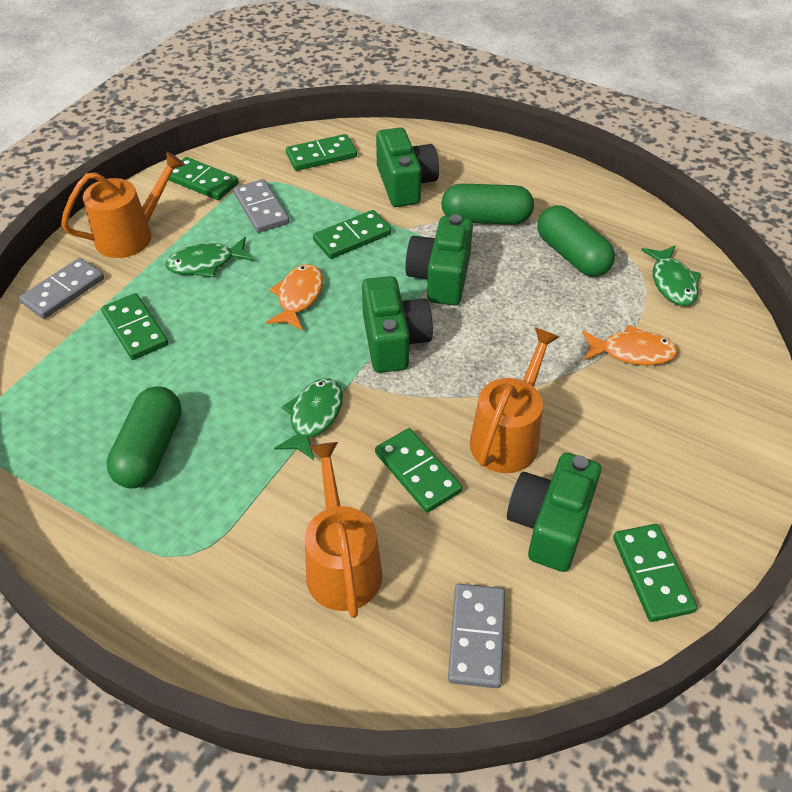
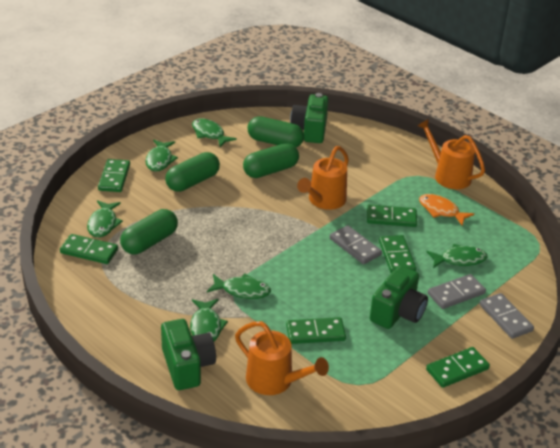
green camera: [362,276,433,373] [376,127,439,207] [406,214,473,306] [507,453,601,572] = 4 -> [161,319,216,390] [290,93,329,143] [370,265,428,329] = 3
green capsule: [106,386,182,489] [441,183,534,225] [537,205,615,277] = 3 -> [120,209,178,254] [165,152,220,192] [243,143,299,178] [247,116,304,147] = 4
green fish: [166,237,254,277] [274,378,343,460] [641,245,701,306] = 3 -> [87,200,123,238] [145,140,178,171] [190,299,228,341] [192,118,237,147] [207,274,271,299] [426,244,487,268] = 6
orange fish: [266,264,323,330] [582,325,678,365] = 2 -> [419,194,474,226] = 1

